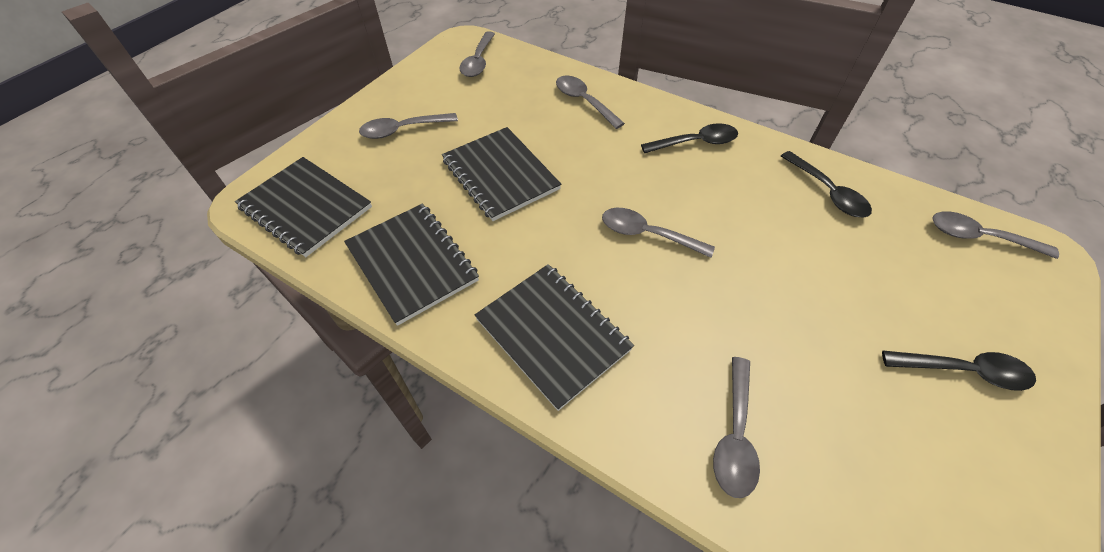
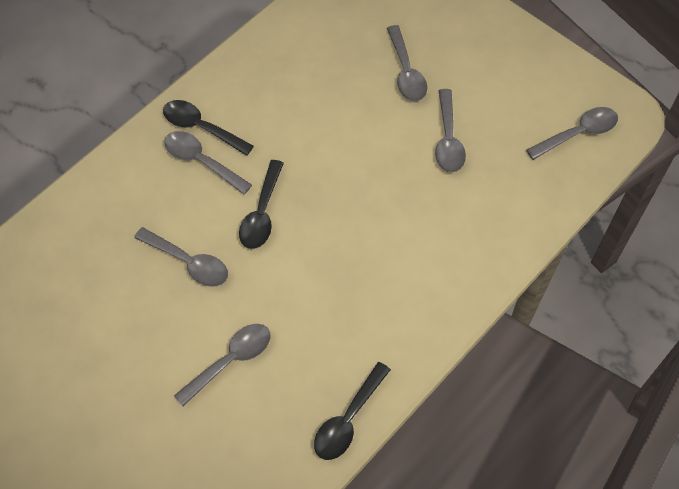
black notebook: [235,157,372,257] [344,204,479,326] [442,127,561,221] [475,264,634,411] = 4 -> none = 0

